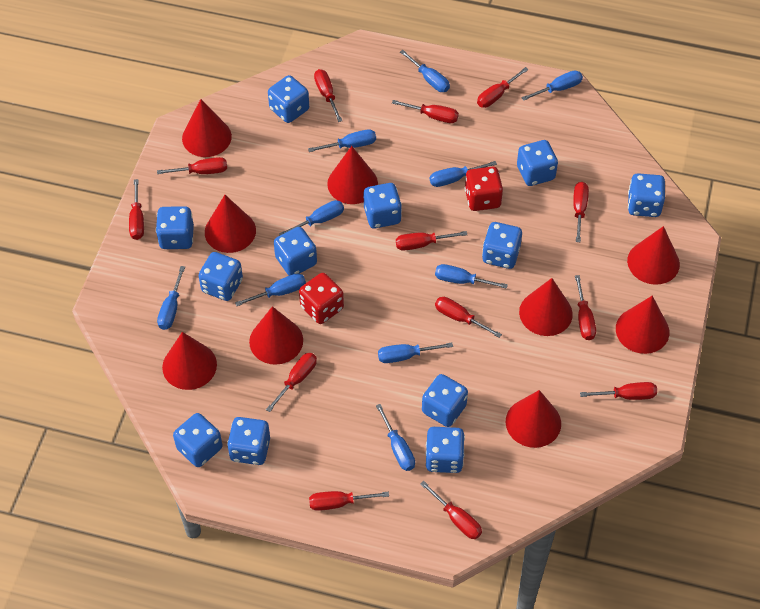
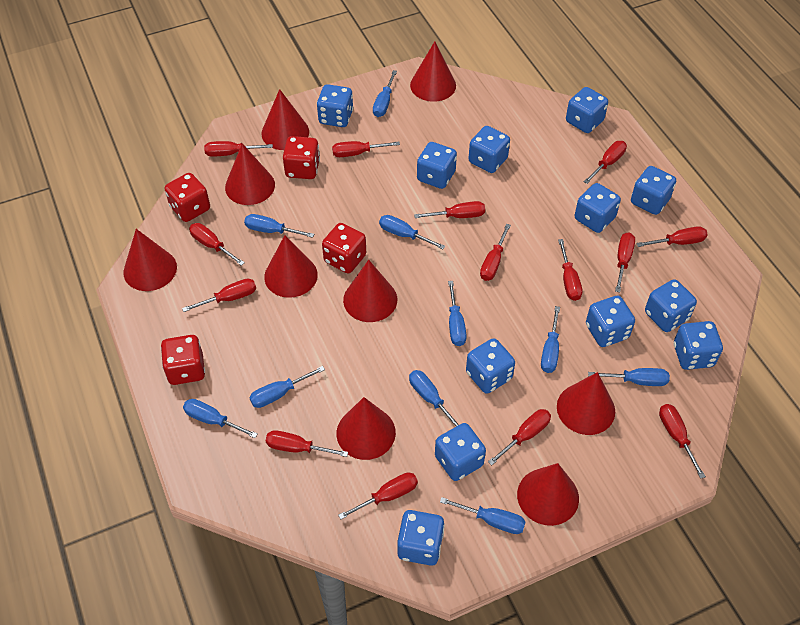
red dice: [299,273,344,324] [464,167,503,211] = 2 -> [161,335,205,385] [165,173,210,222] [283,136,320,179] [322,223,366,273] = 4
red screwdriver: [129,179,144,240] [157,157,227,174] [266,353,317,412] [309,491,389,511] [314,69,342,122] [392,100,459,123] [396,231,467,250] [420,481,482,539] [435,297,502,338] [477,67,529,108] [573,182,589,242] [575,275,596,340] [580,382,657,400] = 13 -> [182,279,256,312] [189,223,245,266] [204,141,273,156] [266,430,348,457] [332,141,400,157] [338,472,418,519] [414,201,485,218] [480,224,511,281] [488,409,551,465] [558,239,582,301] [584,141,627,184] [615,232,635,292] [636,226,708,247] [659,404,706,479] = 14

